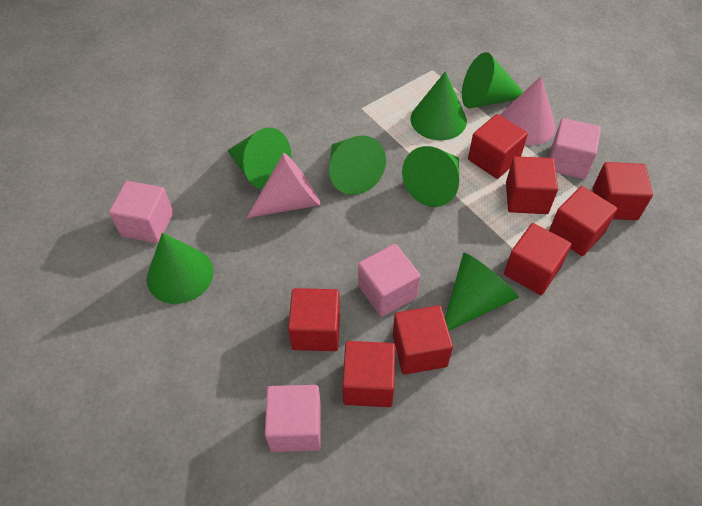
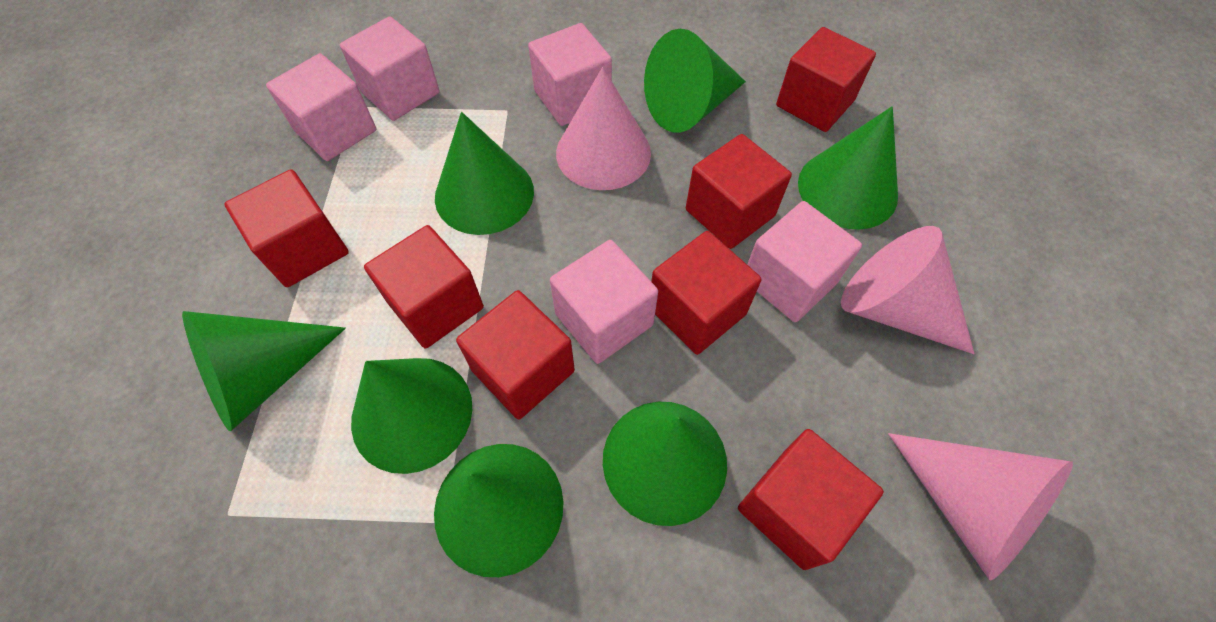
pink cone: [247,153,321,218] [500,76,556,145] = 2 -> [556,67,651,190] [841,226,974,354] [888,433,1073,580] = 3
pink cube: [109,181,173,244] [265,385,321,452] [358,244,421,317] [549,118,601,179] = 4 -> [266,53,376,161] [340,16,440,121] [528,23,612,126] [550,240,658,364] [747,201,862,322] = 5
red cube: [288,288,340,351] [343,341,395,407] [393,305,453,375] [468,114,528,179] [504,223,572,295] [506,156,558,214] [549,186,618,256] [593,162,653,220] = 8 -> [224,169,349,287] [364,225,484,349] [456,290,575,420] [651,231,761,355] [686,134,792,249] [738,429,884,570] [776,27,876,132] = 7

